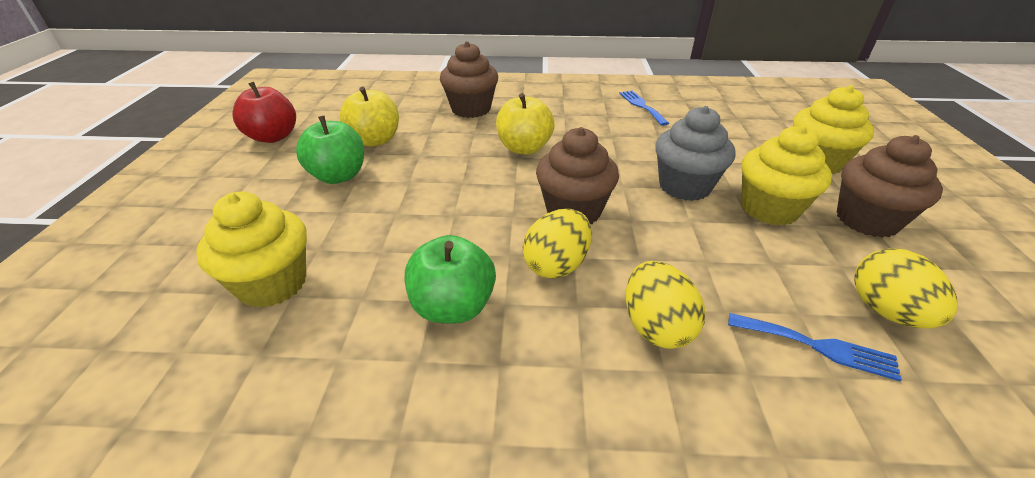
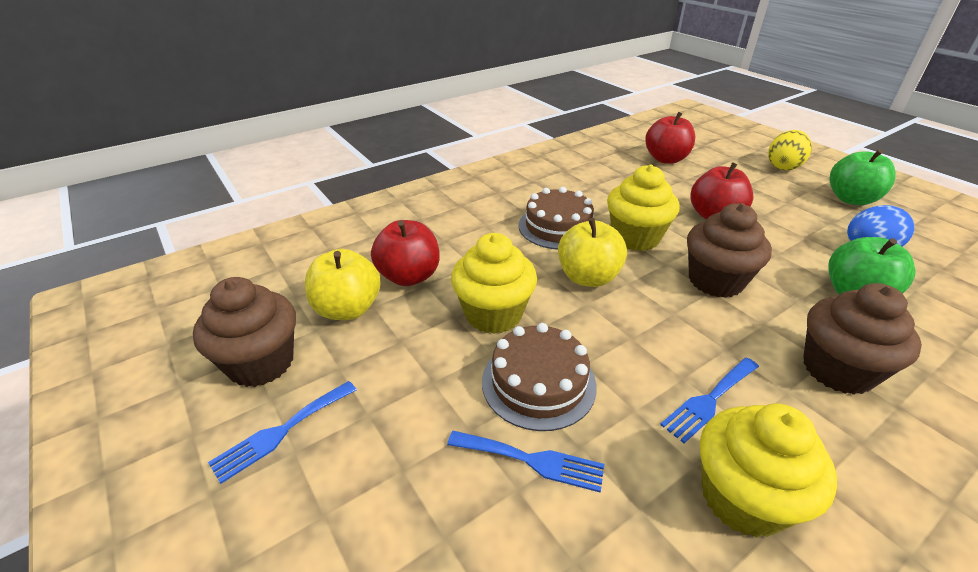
blue egg: none = 0 -> [847,205,914,247] = 1
blue fork: [619,90,669,126] [728,313,902,381] = 2 -> [208,381,357,484] [447,430,604,493] [660,358,759,443] = 3
brown cake: none = 0 -> [482,323,597,431] [518,187,594,250] = 2
grey cupcake: [655,106,735,201] = 1 -> none = 0
red apple: [232,82,296,143] = 1 -> [371,220,440,286] [645,112,695,164] [691,162,754,219] = 3
yellow egg: [523,209,592,279] [626,261,705,349] [854,248,957,328] = 3 -> [768,130,812,170] = 1

